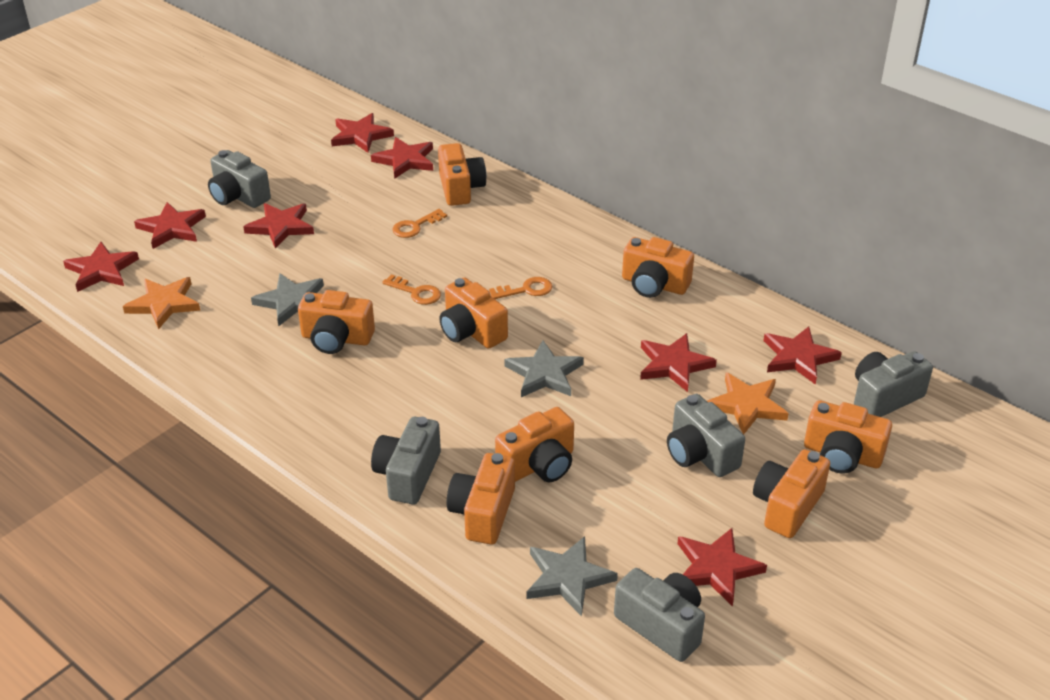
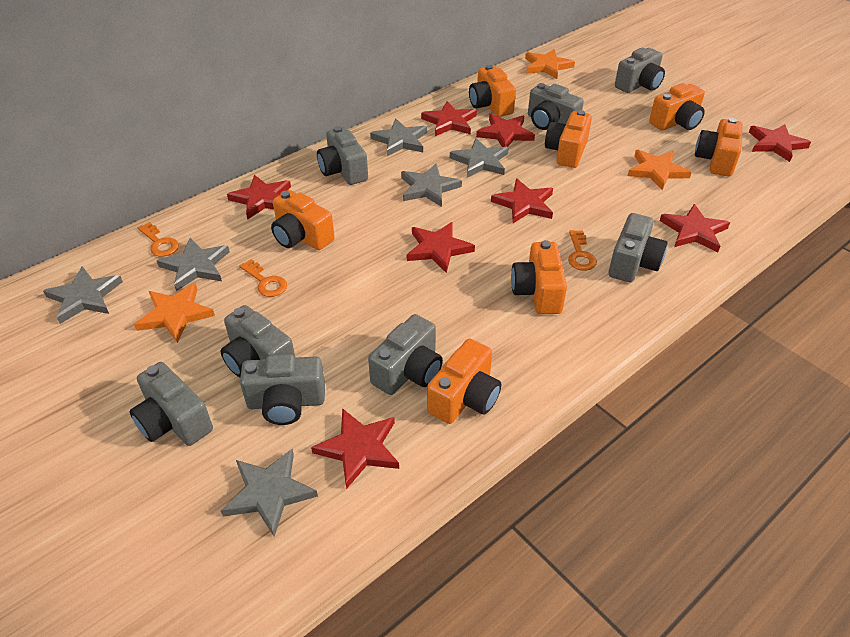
grey camera: [208,150,271,208] [371,417,441,504] [614,568,705,662] [667,394,745,477] [854,351,933,417] = 5 -> [129,362,213,446] [220,305,295,377] [240,354,325,425] [317,126,368,185] [368,314,443,395] [528,83,584,130] [609,213,668,282] [615,47,665,93] = 8
grey star: [251,273,324,326] [504,340,584,397] [526,536,618,616] = 3 -> [43,266,123,324] [156,238,230,291] [221,449,318,537] [370,119,427,156] [401,163,462,207] [450,138,509,178] = 6
orange camera: [298,290,375,354] [438,143,486,206] [439,277,508,349] [447,453,515,545] [495,407,574,483] [622,237,694,298] [753,449,830,538] [804,400,892,474] = 8 -> [271,190,335,250] [427,339,501,424] [469,65,516,117] [511,240,567,314] [545,110,592,168] [649,83,705,130] [695,118,743,176] = 7
orange star: [123,277,200,329] [707,372,789,434] = 2 -> [134,283,215,343] [525,49,575,79] [628,150,692,190] = 3

